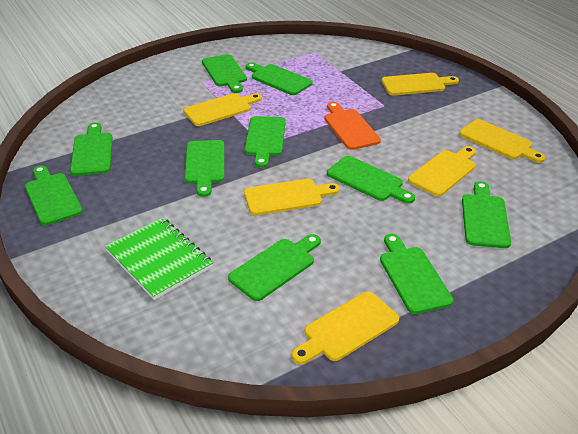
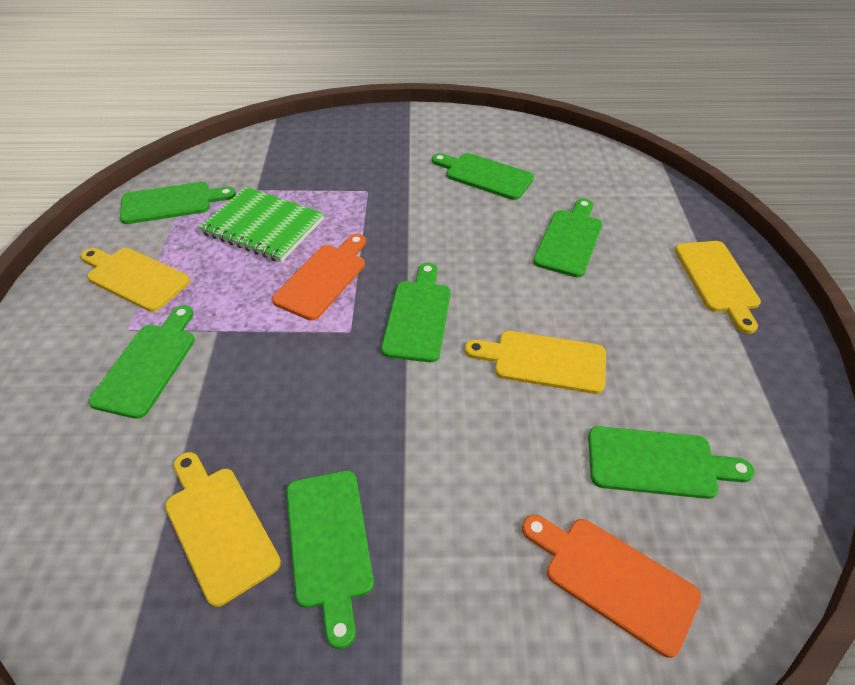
green cutting board: [25,165,83,225] [70,123,112,176] [184,140,224,197] [202,54,247,93] [228,234,321,301] [245,116,286,168] [246,63,313,95] [327,156,415,204] [380,234,453,314] [462,181,511,248] = 10 -> [88,305,195,419] [120,182,236,224] [286,470,374,649] [381,263,451,362] [432,153,534,200] [533,199,602,278] [588,426,754,499] = 7
orange cutting board: [324,102,381,150] = 1 -> [272,234,366,321] [522,515,701,658] = 2
yellow cutting board: [183,93,262,126] [244,179,340,215] [292,292,399,364] [381,73,459,95] [408,146,476,196] [459,119,546,163] = 6 -> [81,248,190,312] [165,452,281,607] [465,331,606,394] [675,241,761,334] = 4

